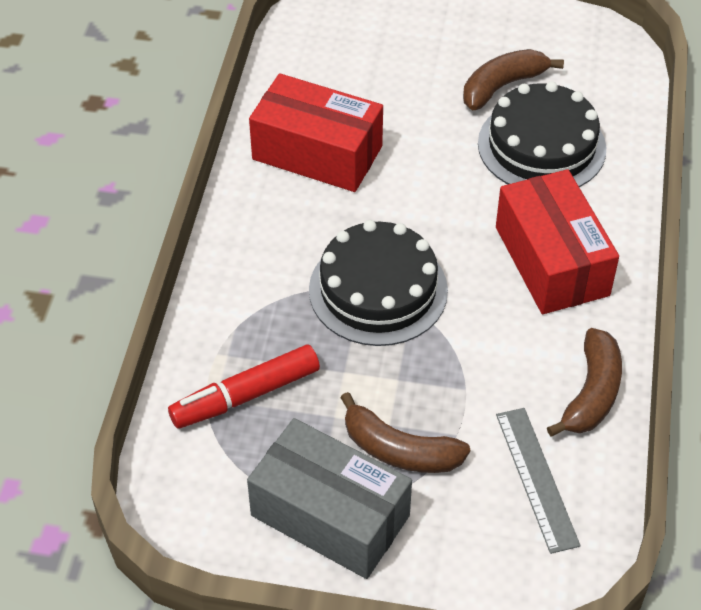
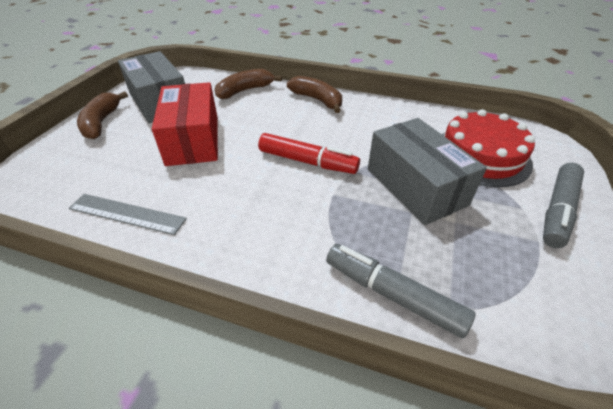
black cake: [309,220,448,346] [478,82,606,187] = 2 -> none = 0
grey box: [247,418,412,579] = 1 -> [118,51,185,123] [368,118,487,225] = 2
grey marker: none = 0 -> [326,244,475,339] [543,163,584,248] = 2
red box: [249,73,383,192] [496,169,619,314] = 2 -> [152,82,218,166] = 1
red cake: none = 0 -> [442,109,535,187] = 1

